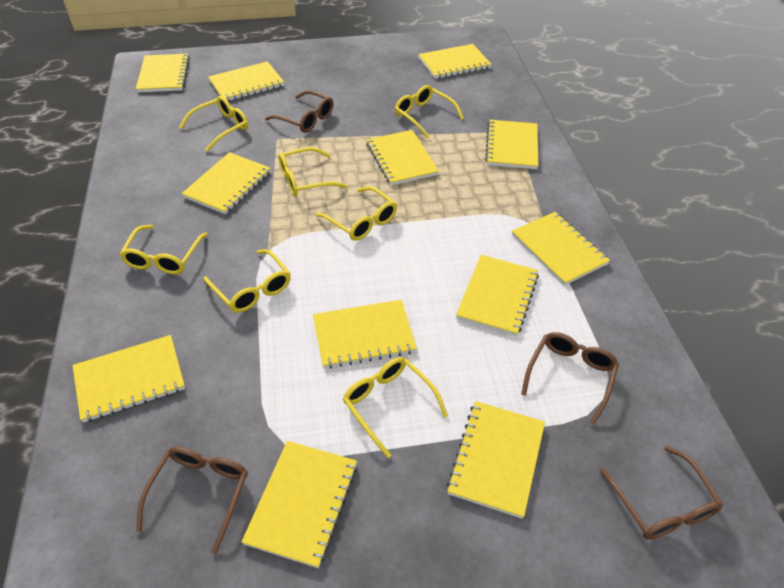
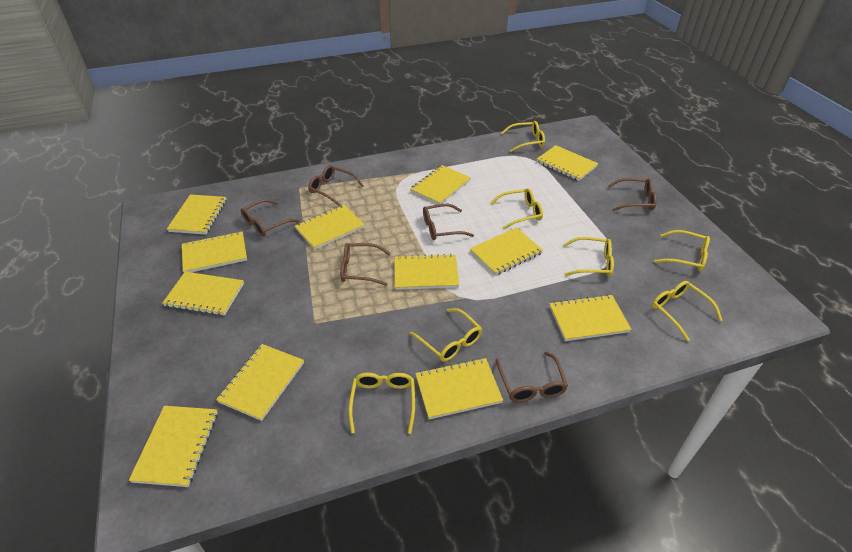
brown glasses: [136,447,248,554] [265,90,334,133] [521,332,619,425] [599,446,723,540] = 4 -> [241,199,300,237] [308,165,364,206] [340,243,391,286] [423,204,474,240] [495,352,568,402] [608,178,657,211] = 6

